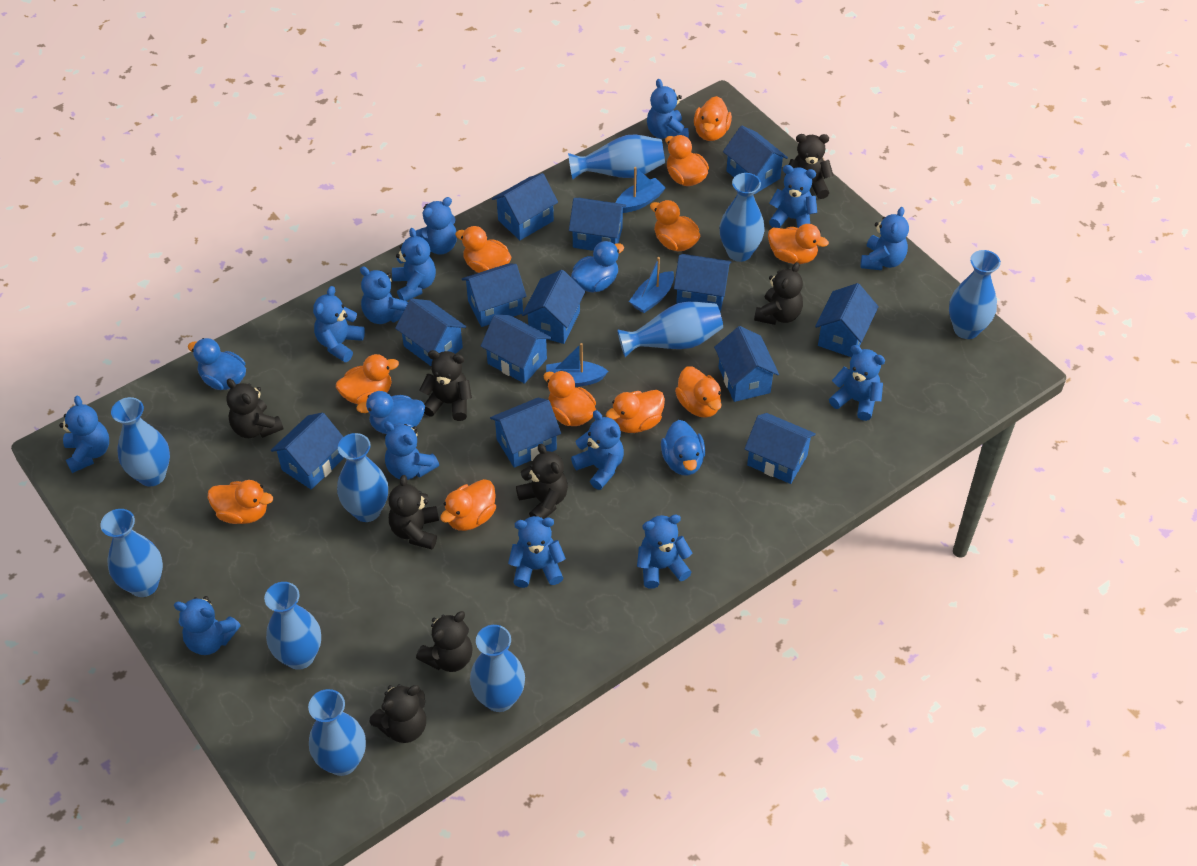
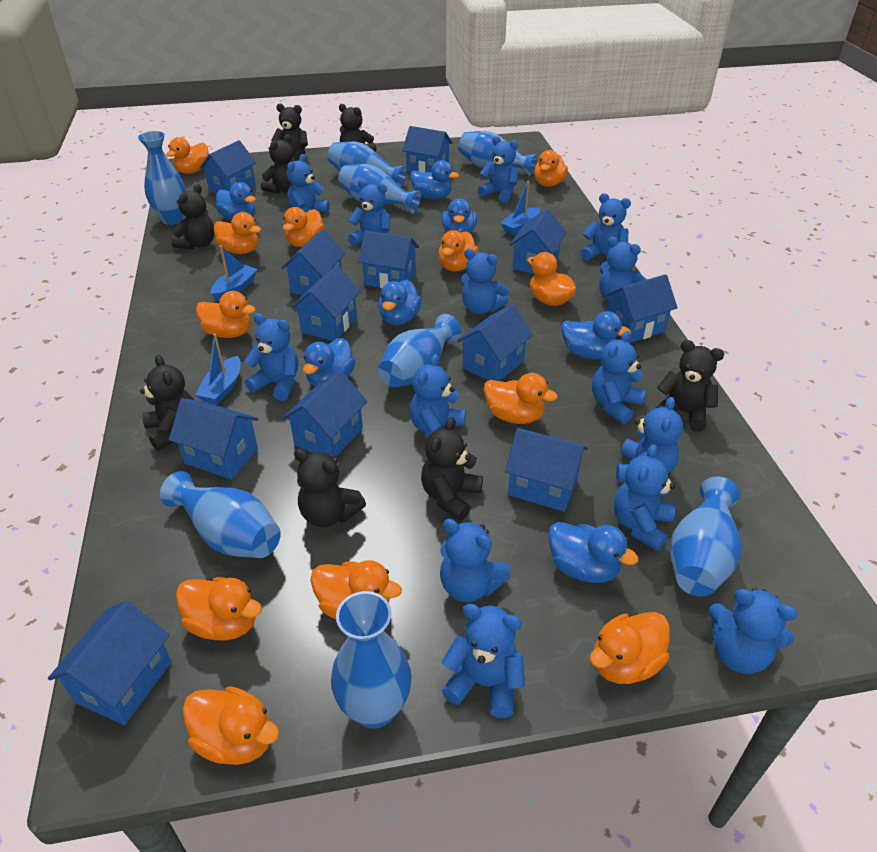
blue duck: [188,338,246,390] [356,391,425,434] [571,241,624,293] [661,420,705,476] = 4 -> [216,182,256,220] [303,338,355,387] [378,280,422,325] [410,160,459,199] [442,199,477,234] [548,522,639,583] [561,311,631,359] = 7
blue house: [271,413,344,490] [395,298,466,366] [462,263,526,327] [481,315,552,384] [490,398,561,468] [492,173,558,240] [522,270,585,344] [569,198,626,251] [674,254,732,312] [714,326,779,402] [723,126,788,194] [744,413,816,484] [815,283,879,357] = 13 -> [48,600,171,725] [169,398,258,479] [200,140,256,194] [281,229,346,295] [282,370,367,456] [291,265,361,341] [358,230,419,288] [402,126,452,172] [457,304,533,381] [505,428,588,512] [509,209,567,274] [604,274,678,343] = 12
blue vase: [101,509,163,597] [111,397,170,487] [264,582,321,670] [308,689,366,776] [337,433,388,522] [470,625,525,712] [568,134,665,179] [617,302,723,357] [719,173,765,262] [949,250,1001,339] = 10 -> [138,131,186,225] [160,471,281,558] [328,141,407,187] [331,591,412,729] [338,164,421,214] [378,314,461,387] [458,131,537,176] [670,477,741,597] = 8
orange duck: [208,480,273,524] [336,354,399,405] [440,479,496,531] [455,226,512,273] [543,370,596,426] [606,390,665,433] [650,200,700,252] [665,135,709,186] [675,367,722,418] [694,96,732,141] [768,224,829,264] = 11 -> [166,137,209,174] [176,577,262,641] [183,686,280,765] [196,291,256,338] [214,212,261,254] [283,207,325,247] [310,560,402,619] [438,230,478,271] [484,373,558,424] [527,252,576,306] [534,150,568,187] [590,612,670,684] = 12

